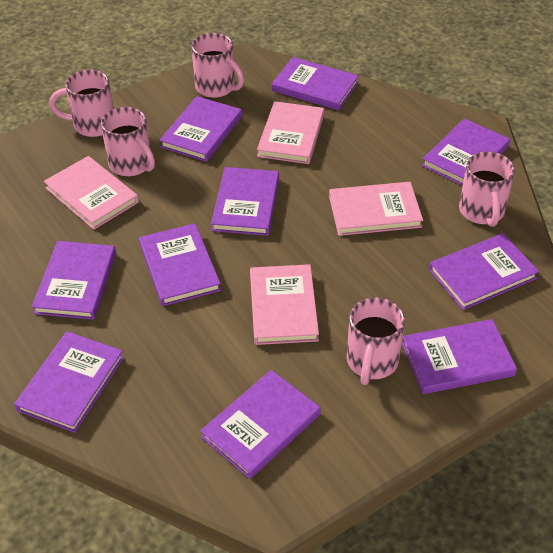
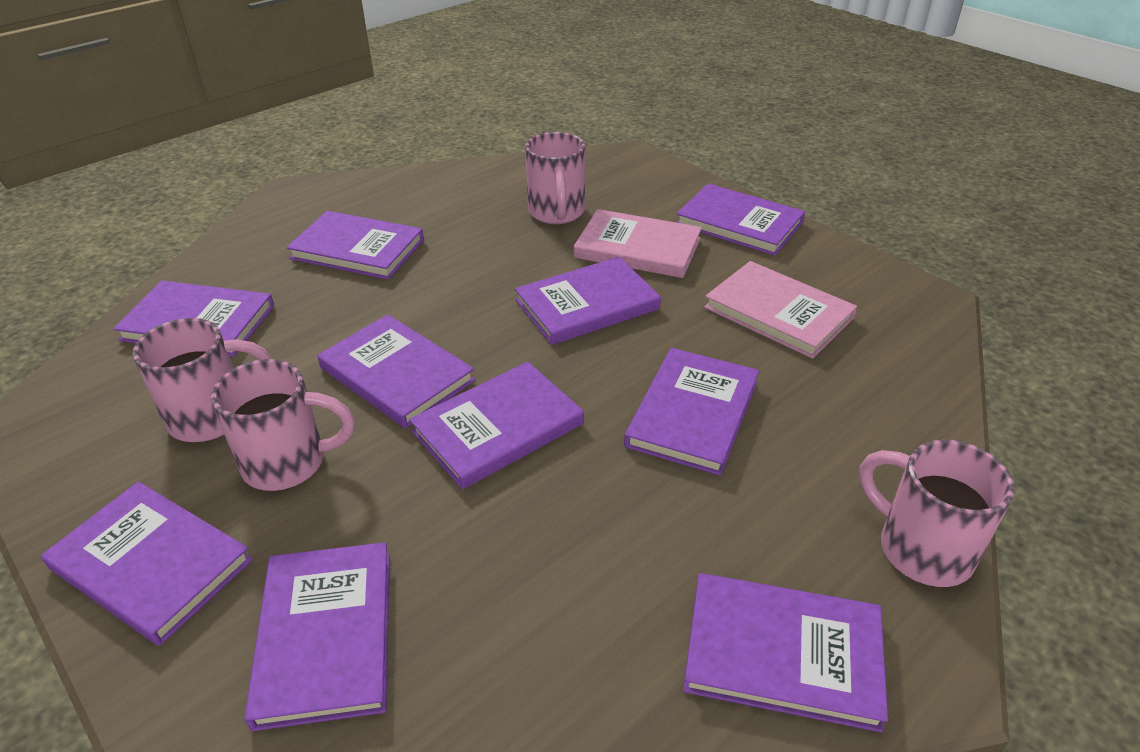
pink book: [44,156,139,230] [250,264,319,345] [257,101,324,164] [329,182,423,236] = 4 -> [574,209,702,278] [704,261,857,359] = 2
pink mug: [49,70,114,137] [101,107,155,176] [191,33,244,98] [347,297,405,385] [459,152,515,227] = 5 -> [133,318,272,442] [211,359,355,491] [525,132,585,224] [859,440,1015,587] = 4

